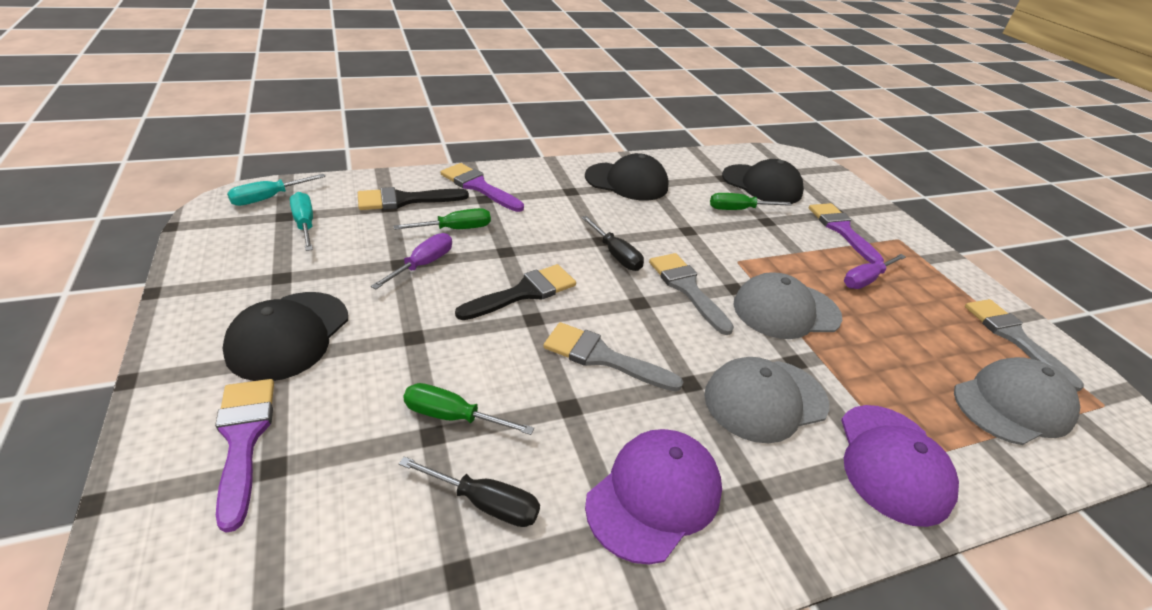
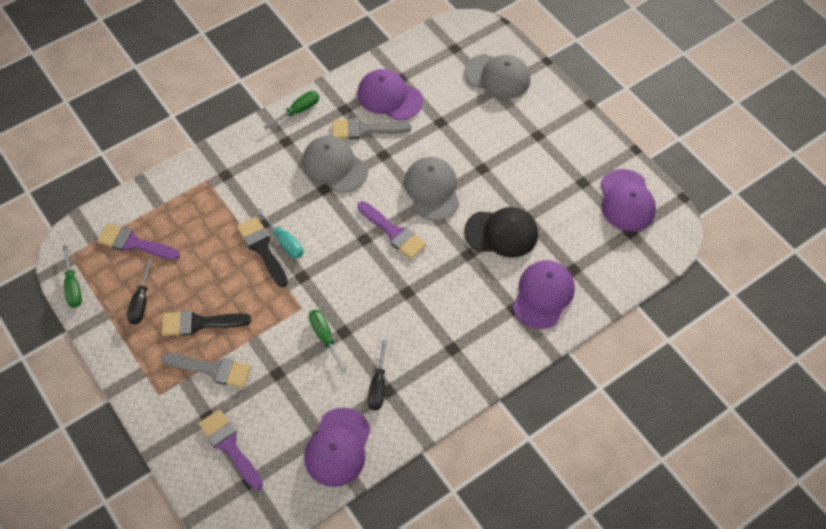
black cap: [223,292,348,381] [585,153,668,201] [722,159,804,204] = 3 -> [464,207,538,258] = 1
grey brush: [543,322,683,392] [649,253,734,335] [965,299,1084,391] = 3 -> [161,353,251,388] [332,118,411,139] = 2
purple cap: [585,429,722,565] [841,405,959,527] = 2 -> [304,408,371,487] [357,69,423,121] [513,260,575,329] [600,169,656,231] = 4
purple screwdriver: [371,233,452,289] [844,254,906,289] = 2 -> none = 0
turquoise screwdriver: [227,174,326,206] [290,192,313,251] = 2 -> [256,208,303,258] = 1

